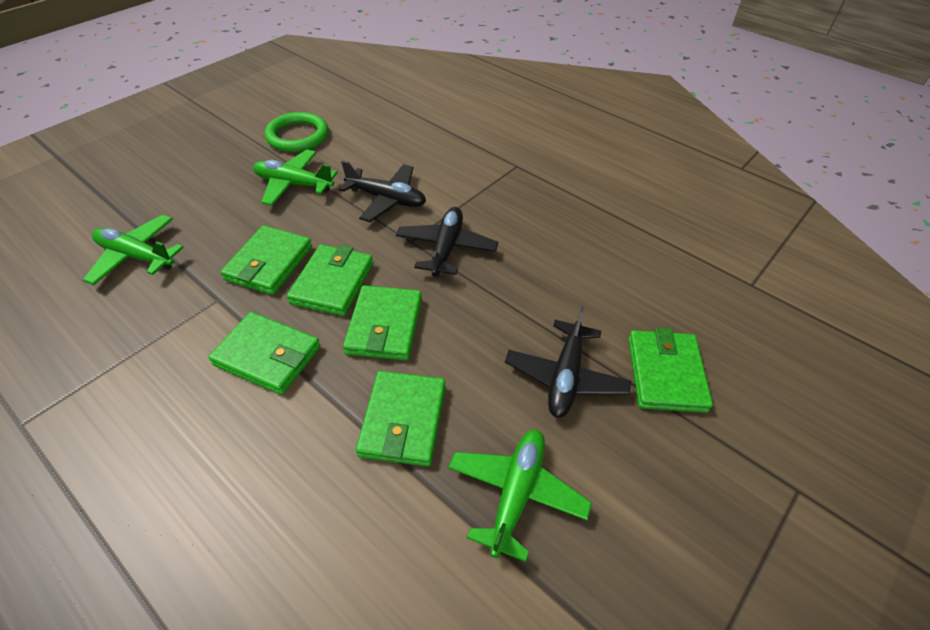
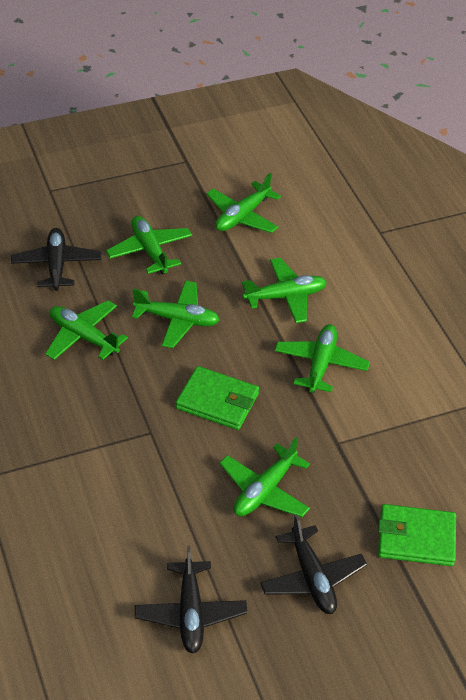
green plane: [83,215,184,285] [253,149,338,206] [448,429,592,562] = 3 -> [45,300,128,360] [106,216,192,275] [132,280,220,348] [206,173,281,233] [220,437,310,517] [242,258,327,323] [275,324,370,393] = 7
green ring: [264,112,329,152] = 1 -> none = 0
green wallet: [208,312,320,395] [220,225,312,295] [287,244,373,316] [343,285,422,360] [356,371,446,467] [628,328,713,413] = 6 -> [176,366,259,430] [378,504,456,566] = 2

